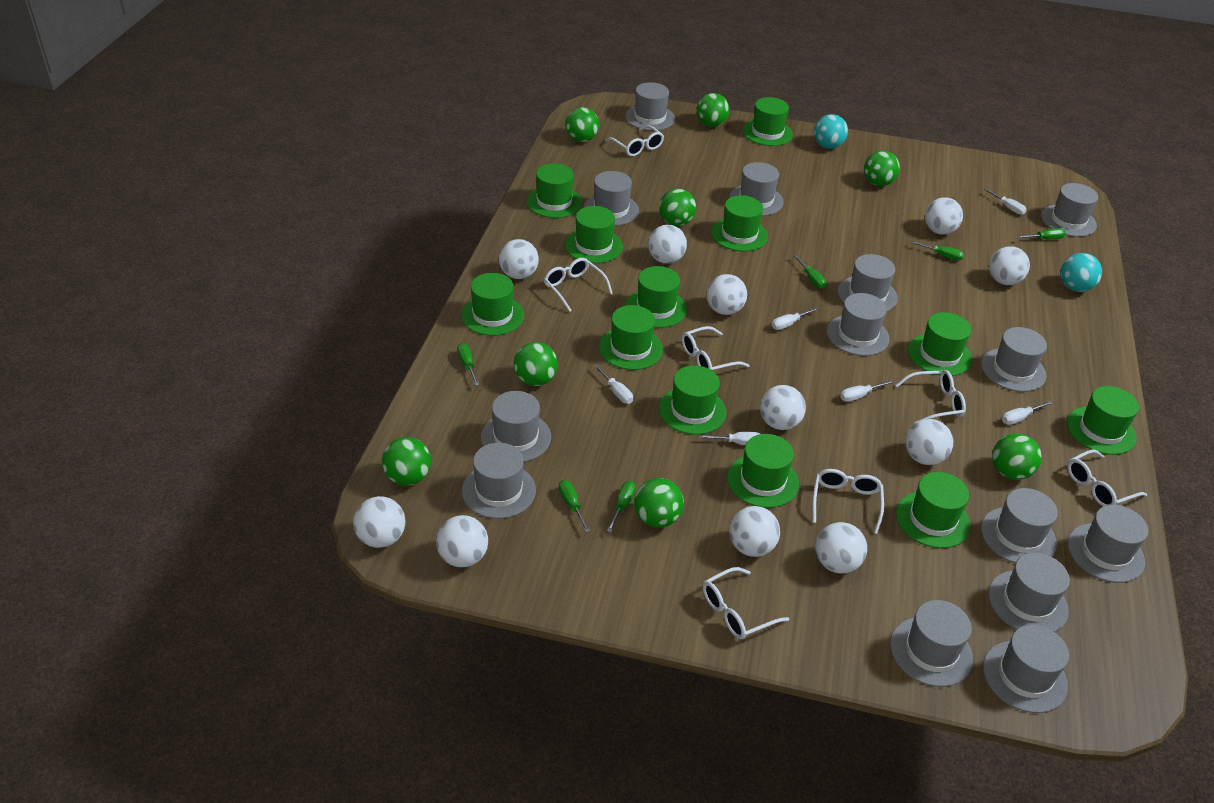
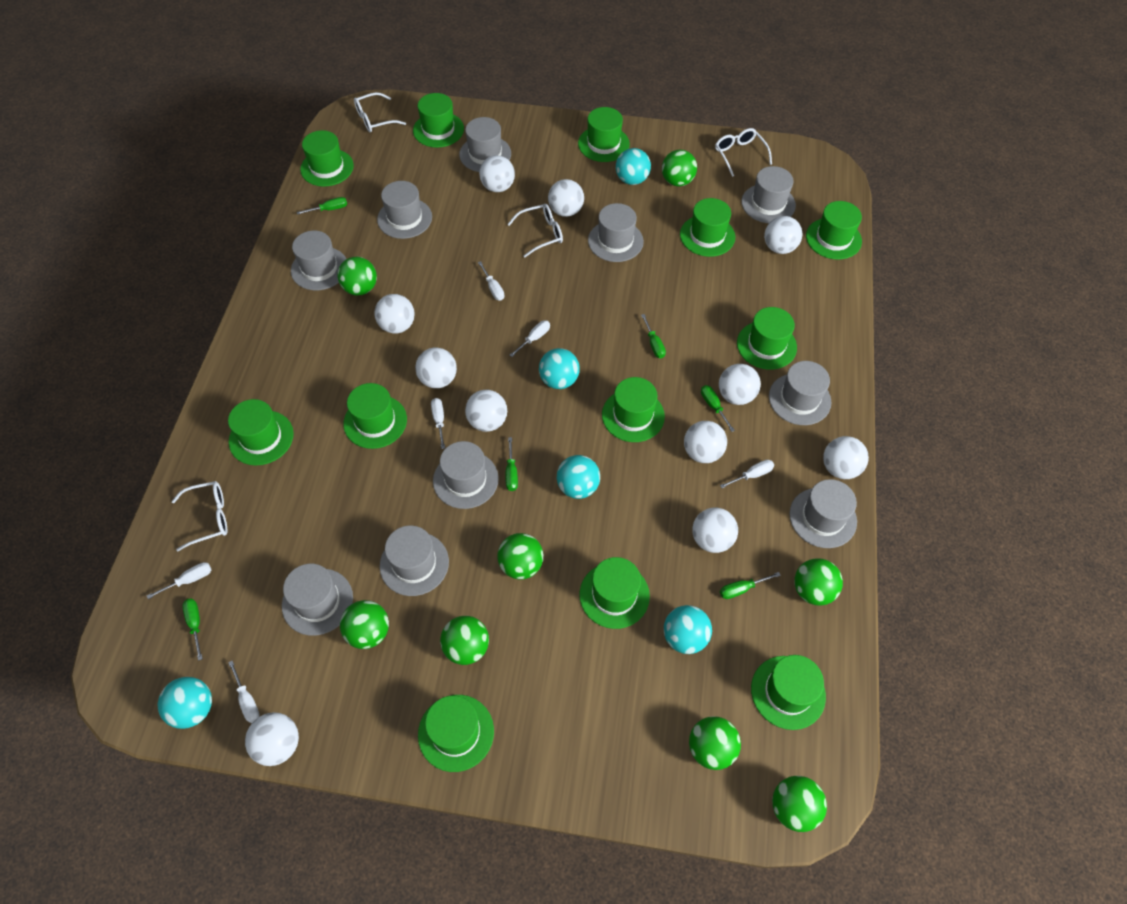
grey hat: [462,443,536,519] [481,391,551,462] [584,171,639,226] [625,82,675,131] [729,162,784,216] [827,293,890,356] [837,254,898,312] [890,600,973,687] [981,327,1047,392] [981,488,1058,563] [983,625,1069,713] [988,553,1070,632] [1041,183,1098,237] [1068,505,1148,583] = 14 -> [282,564,353,636] [291,231,346,290] [377,181,432,239] [380,526,449,596] [433,441,499,509] [459,117,511,172] [588,203,644,262] [741,166,796,223] [769,361,831,425] [789,479,857,548] = 10
turquoise ball: [814,114,848,149] [1060,253,1102,292] = 2 -> [158,677,212,729] [539,348,580,389] [557,455,600,499] [616,148,651,185] [664,605,712,654] = 5
white glasses: [544,258,613,312] [605,125,664,157] [682,326,750,370] [703,567,789,639] [812,469,884,534] [896,370,966,423] [1067,450,1147,506] = 7 -> [172,481,227,551] [354,92,406,133] [508,204,563,257] [715,128,772,177] = 4

